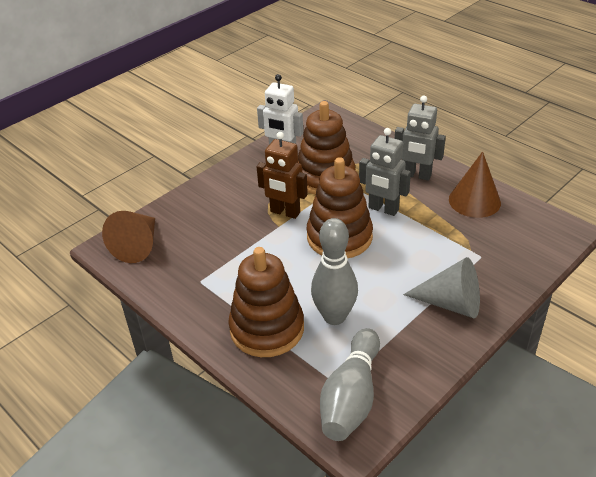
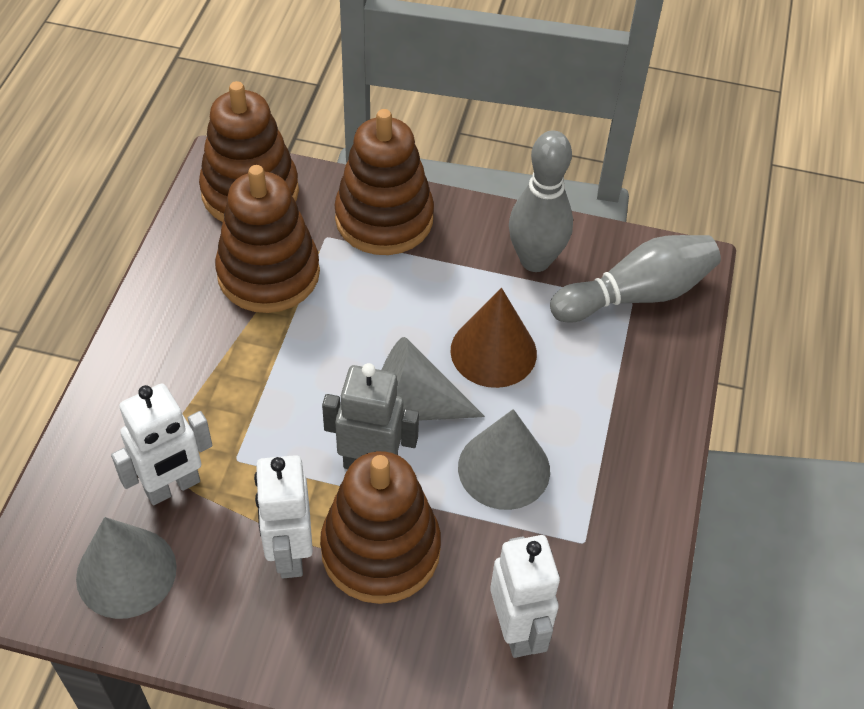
brown cone: [102,211,155,263] [449,151,501,218] = 2 -> [450,288,537,388] = 1
brown robot: [257,132,308,219] = 1 -> none = 0
brown stacking toy: [228,247,304,357] [297,101,355,195] [306,157,373,258] = 3 -> [199,81,299,222] [215,165,320,313] [320,451,441,604] [334,109,434,255] = 4
grey cone: [403,257,480,318] = 1 -> [76,517,177,619] [382,337,485,421] [458,409,550,510] = 3
grey robot: [359,128,411,216] [395,95,446,180] = 2 -> [322,363,419,469] = 1
white robot: [257,74,303,144] = 1 -> [111,384,213,505] [254,455,313,578] [490,535,560,658] = 3

